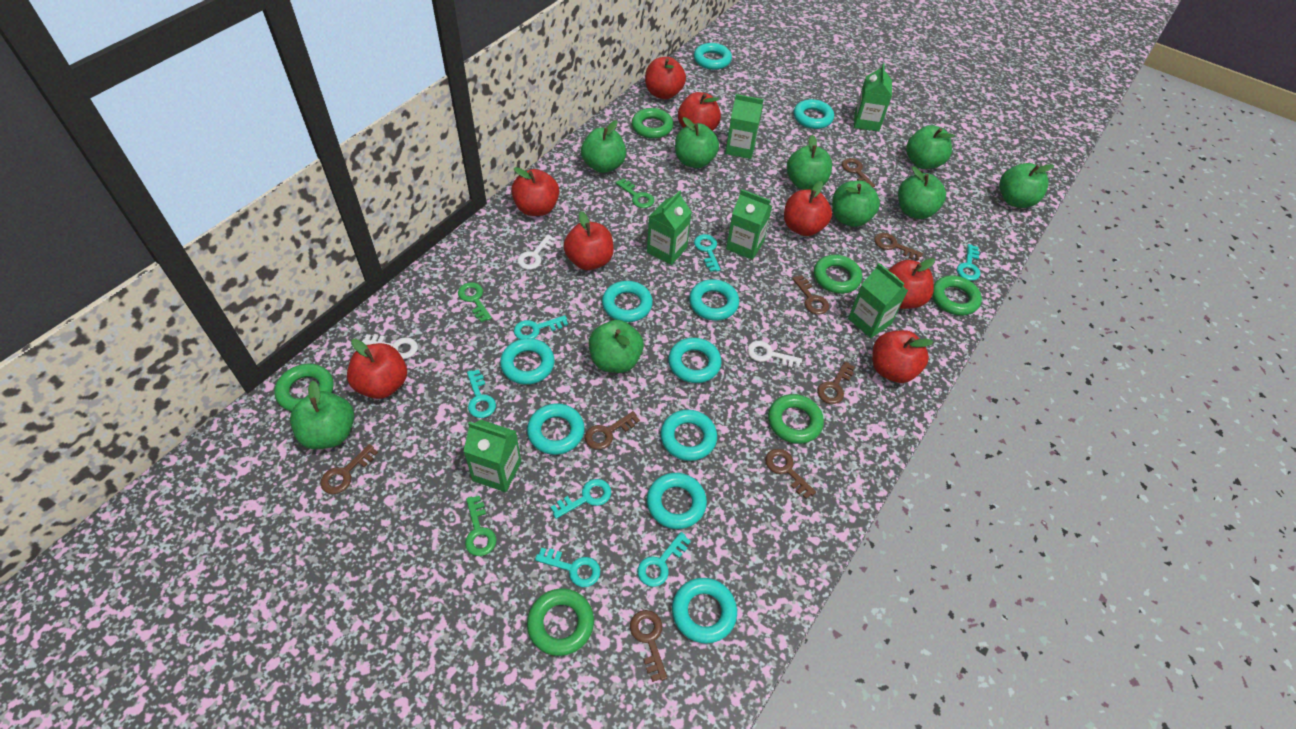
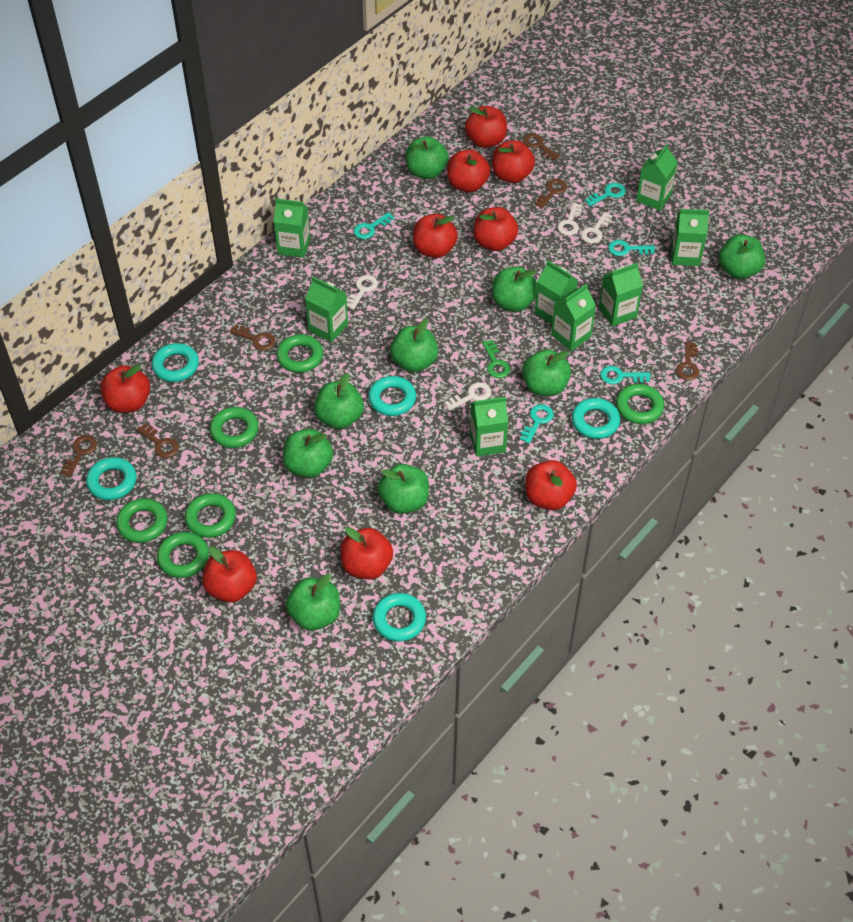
brown key: [320,444,378,494] [585,411,640,450] [630,610,667,682] [765,449,816,499] [792,275,829,315] [817,361,855,404] [842,158,875,187] [874,233,923,260] = 8 -> [60,435,97,477] [137,423,179,458] [230,324,275,350] [523,134,560,160] [535,179,567,209] [676,342,699,380] = 6
green carton: [463,420,521,492] [647,190,692,265] [725,94,764,159] [726,189,772,260] [848,263,908,338] [854,64,892,132] = 6 -> [274,198,310,258] [305,277,348,343] [470,397,508,457] [534,261,578,324] [551,284,596,351] [599,263,643,327] [636,144,677,211] [671,209,710,266] = 8
green key: [458,282,492,322] [465,496,496,556] [616,178,654,208] = 3 -> [482,340,510,378] = 1
red apple: [347,339,407,399] [511,167,559,216] [563,211,614,270] [645,57,686,99] [678,92,721,131] [784,181,832,236] [873,330,933,383] [889,258,935,309] = 8 -> [100,364,150,413] [203,547,257,603] [340,527,393,579] [413,214,458,258] [447,149,490,192] [465,106,507,148] [474,207,518,251] [492,140,535,183] [525,460,577,510] = 9
turquoise key: [467,369,496,418] [514,315,568,339] [535,548,600,587] [551,479,611,519] [638,532,691,587] [694,234,721,272] [957,244,980,281] = 7 -> [353,212,394,239] [520,404,554,444] [585,183,626,206] [600,366,651,384] [608,240,655,256] = 5
turquoise ring: [500,338,555,385] [527,403,585,455] [602,281,653,322] [647,473,707,529] [660,410,717,461] [668,338,721,383] [672,578,737,644] [689,279,739,321] [694,43,732,70] [794,99,834,129] = 10 -> [86,457,137,500] [152,343,199,382] [368,376,416,416] [373,593,426,641] [572,398,620,439] = 5
white key: [362,334,418,359] [517,235,556,270] [747,341,802,368] = 3 -> [347,275,378,310] [444,382,491,411] [557,202,582,236] [581,212,612,243] = 4

